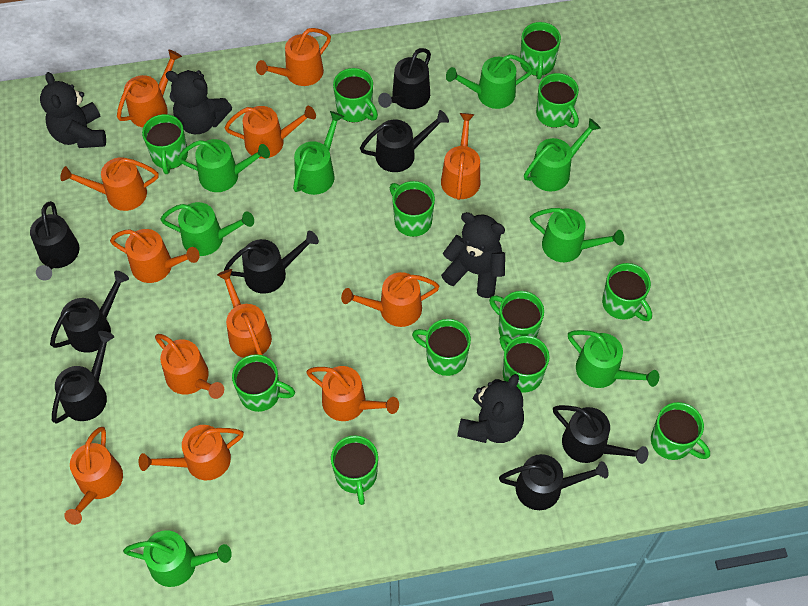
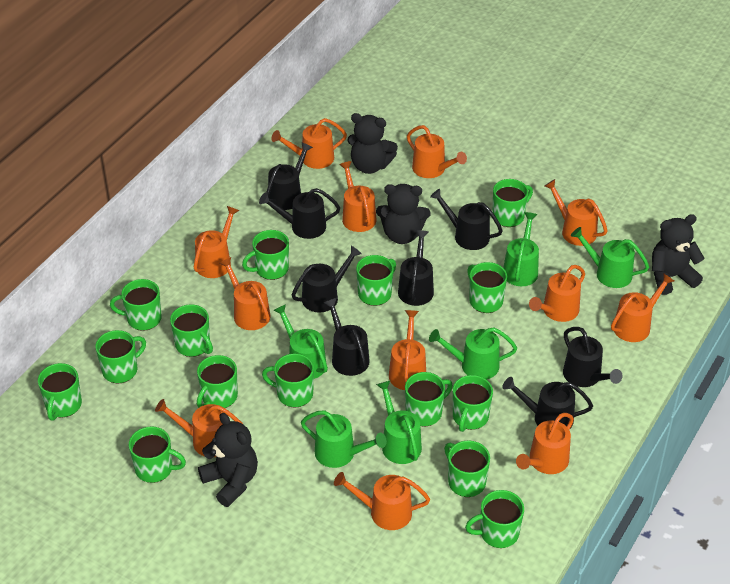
green mug: [142,114,188,174] [232,354,295,412] [331,435,378,505] [333,68,378,122] [390,181,435,237] [412,319,471,376] [489,291,544,344] [499,335,549,393] [520,22,561,79] [536,73,579,128] [602,263,652,321] [651,402,710,460] = 12 -> [38,363,82,421] [95,330,146,383] [110,279,161,331] [129,427,186,483] [170,304,213,357] [197,355,238,408] [242,230,289,280] [262,353,314,407] [356,255,396,306] [405,372,453,426] [444,440,490,497] [453,375,493,432] [465,490,524,548] [467,262,507,313] [493,179,533,227] = 15
green watering can: [123,530,232,587] [160,202,254,256] [178,139,270,192] [293,111,344,195] [446,54,533,109] [524,118,601,191] [530,208,624,262] [568,330,659,388] = 8 -> [273,304,328,379] [301,410,387,468] [376,381,422,464] [429,327,517,380] [503,212,539,286] [571,227,649,288] = 6

